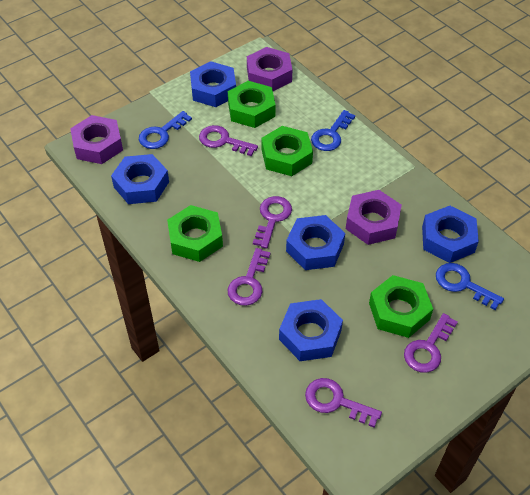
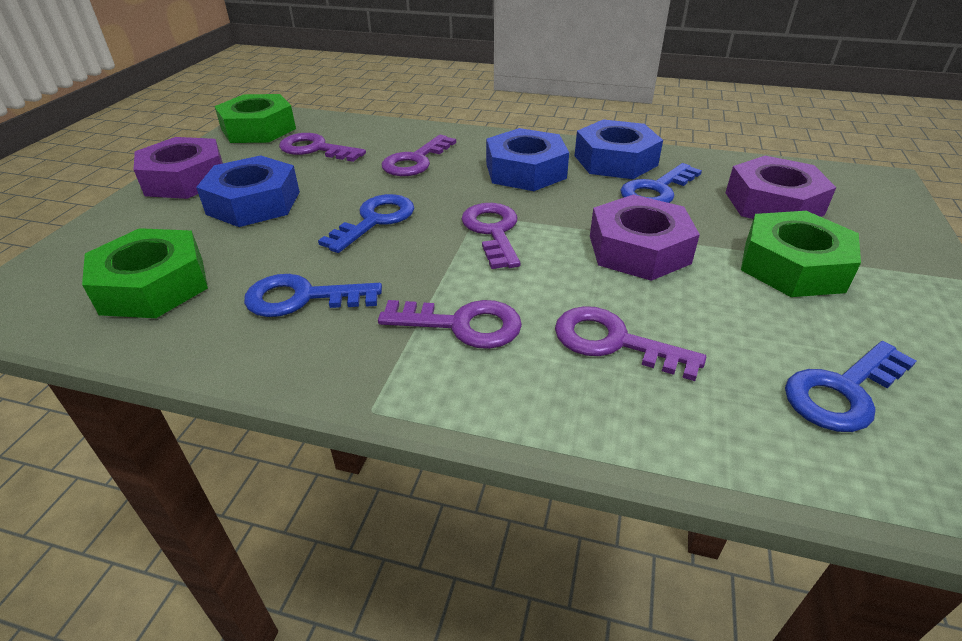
blue key: [139,111,192,149] [311,110,355,151] [436,263,504,310] = 3 -> [244,274,382,317] [318,194,414,253] [620,163,702,203] [785,341,917,432] = 4
blue nut: [111,154,169,204] [190,61,236,107] [279,299,343,361] [286,215,345,270] [422,206,479,263] = 5 -> [196,155,300,227] [486,128,569,191] [574,119,663,179] = 3
green nut: [167,205,223,262] [228,81,276,128] [261,126,313,176] [369,275,433,338] = 4 -> [82,228,208,318] [214,94,296,143] [741,211,861,297] = 3

